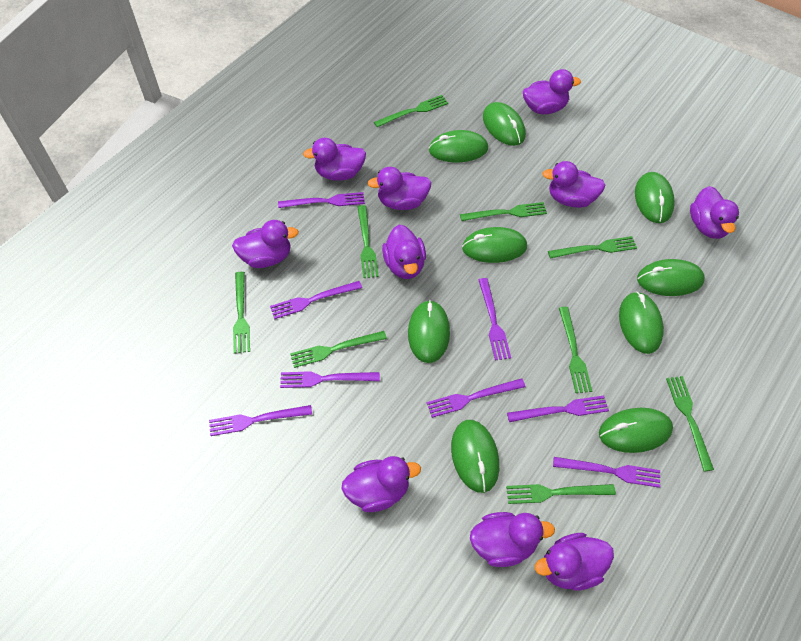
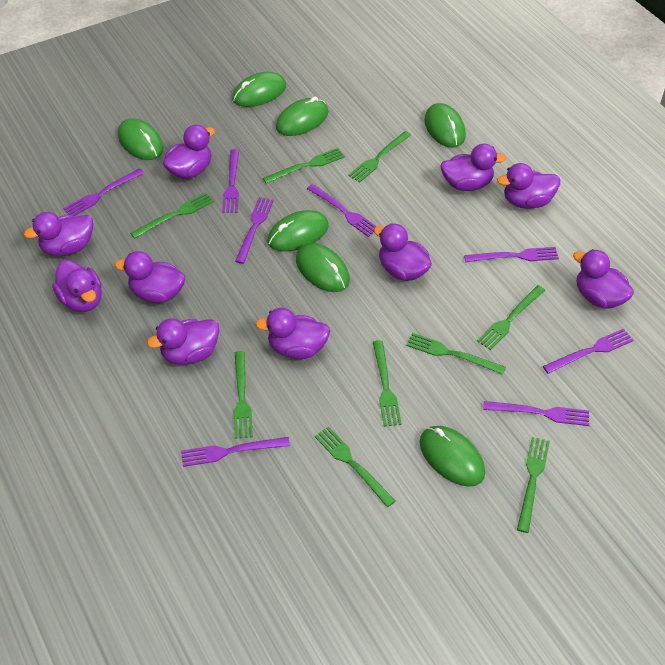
green mouse: [408,300,450,363] [428,130,488,162] [451,420,499,493] [462,227,527,263] [483,102,526,146] [599,408,673,453] [619,291,664,354] [635,172,675,223] [637,259,705,296] = 9 -> [118,118,164,160] [232,72,286,107] [267,210,329,252] [276,97,328,136] [296,243,350,292] [420,426,485,487] [424,103,466,148] = 7

